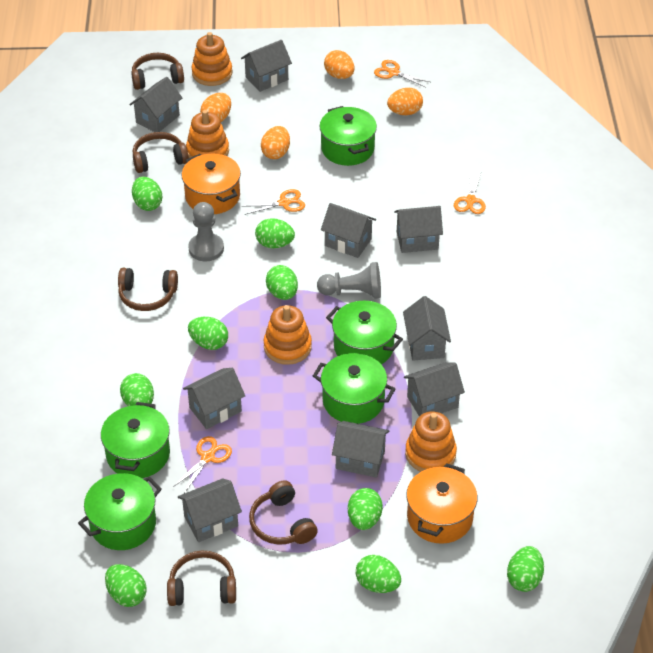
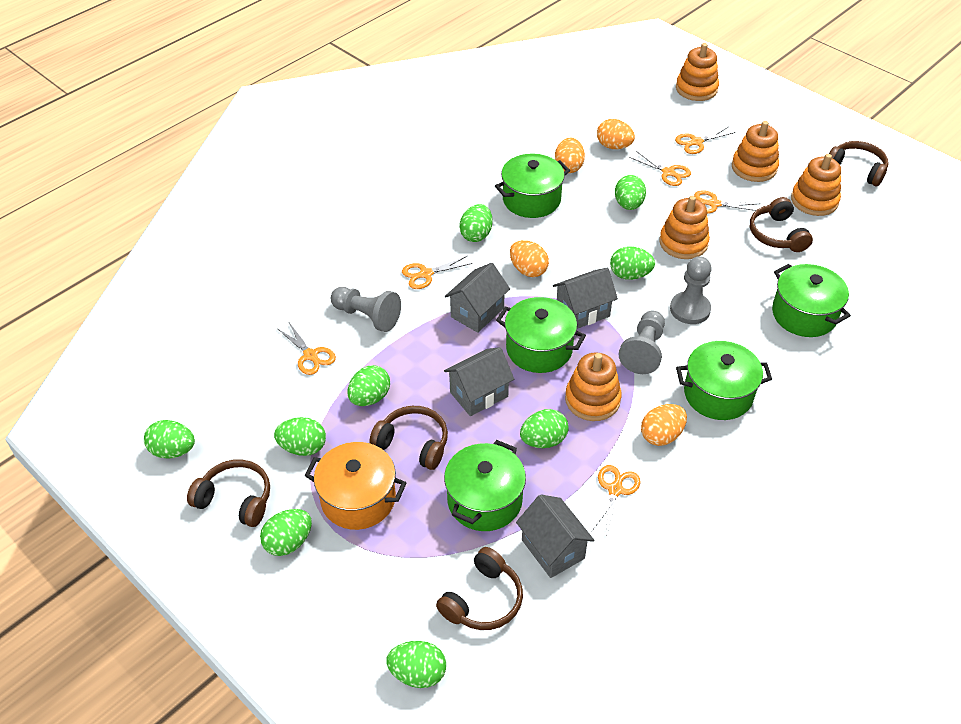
grey house: [129,77,182,132] [178,479,242,542] [183,368,245,429] [241,40,292,92] [321,203,376,258] [332,421,389,478] [394,206,443,253] [403,296,451,360] [404,362,465,416] = 9 -> [444,347,514,416] [445,263,510,333] [516,494,594,578] [553,268,618,329] = 4
grey pawn: [188,202,224,261] [317,262,381,299] = 2 -> [331,287,401,332] [619,311,665,374] [670,256,712,324] = 3
orange pot: [182,153,241,214] [406,463,477,544] = 2 -> [304,442,406,530] = 1
orange scissors: [173,436,232,493] [241,189,305,215] [374,60,430,87] [454,173,486,214] = 4 -> [278,323,336,375] [402,256,473,289] [591,465,641,537] [629,151,691,186] [675,127,736,154] [694,190,759,214] = 6
orange stacking toy: [186,110,229,158] [191,32,232,86] [264,305,312,365] [405,411,457,472] = 4 -> [565,353,622,421] [660,196,710,259] [676,43,719,101] [732,121,779,182] [791,154,841,216] = 5

